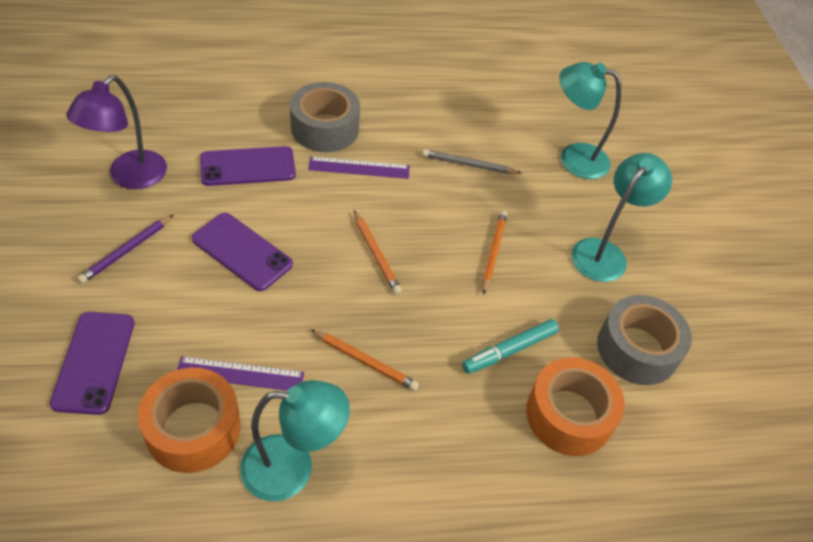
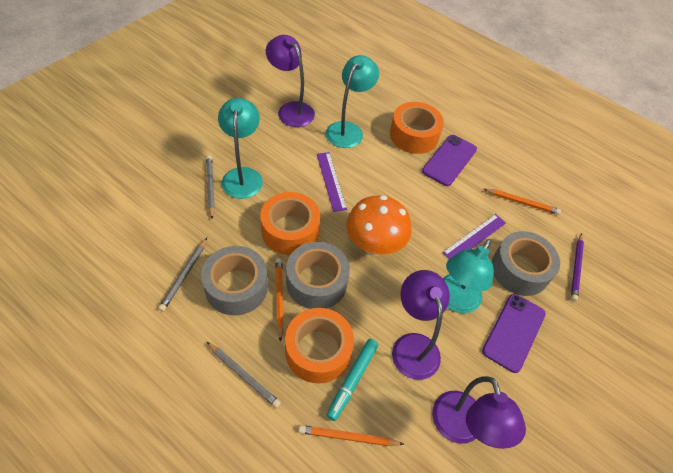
grey pencil: [422,149,522,174] = 1 -> [158,238,207,311] [206,155,215,219] [207,342,281,408] = 3
grey tape: [290,82,360,152] [597,295,692,385] = 2 -> [201,246,268,315] [286,242,350,309] [492,231,560,296] = 3
orange mushroom: none = 0 -> [346,195,412,256] = 1
orange tape: [138,368,241,473] [526,357,625,456] = 2 -> [260,192,320,255] [285,308,354,383] [390,102,444,154] = 3
purple lamp: [66,75,167,189] = 1 -> [266,35,315,127] [392,270,450,380] [432,376,526,449] = 3
purple phone: [50,312,135,415] [192,213,293,291] [200,146,296,186] = 3 -> [422,135,477,186] [482,294,546,373] = 2

